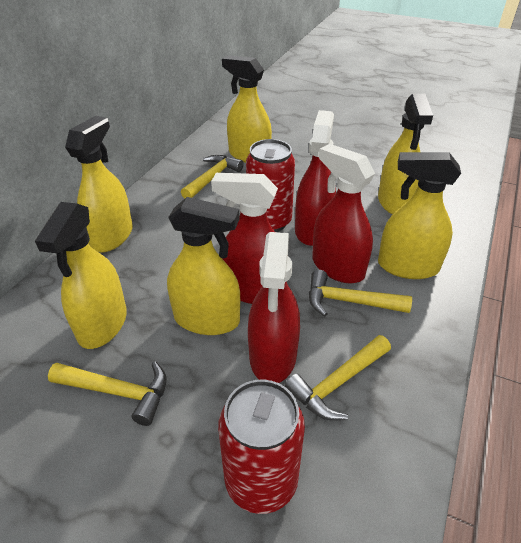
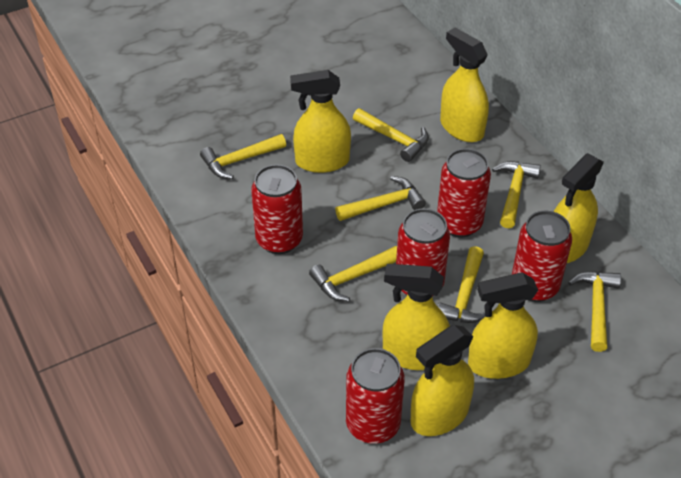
red can: [218,380,305,514] [246,139,295,232] = 2 -> [251,164,303,254] [346,348,405,444] [396,208,450,296] [437,148,491,237] [512,211,572,302] = 5
red spray bottle: [211,173,278,304] [248,232,300,383] [295,110,336,246] [312,144,375,283] = 4 -> none = 0
yellow hammer: [48,361,166,426] [181,155,244,198] [284,335,391,420] [309,270,412,317] = 4 -> [200,134,286,179] [309,246,397,302] [335,176,426,221] [353,108,429,162] [438,246,485,323] [492,161,541,228] [568,271,621,352] = 7

